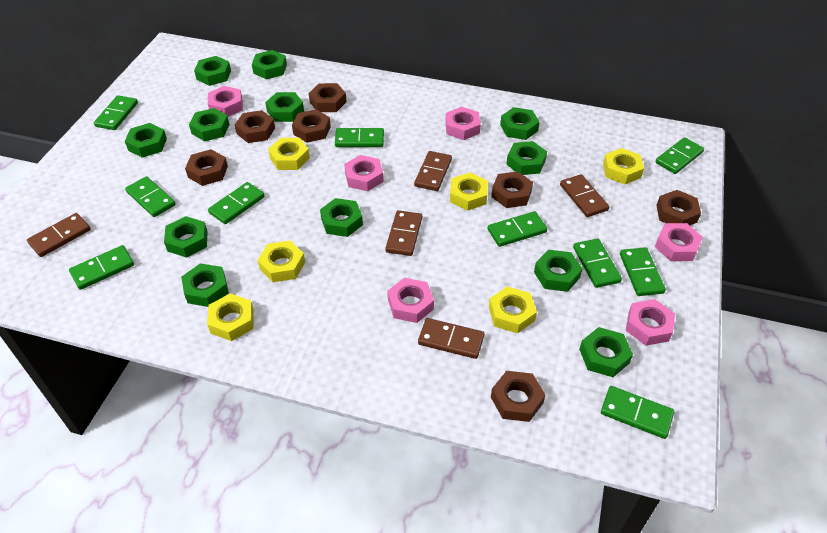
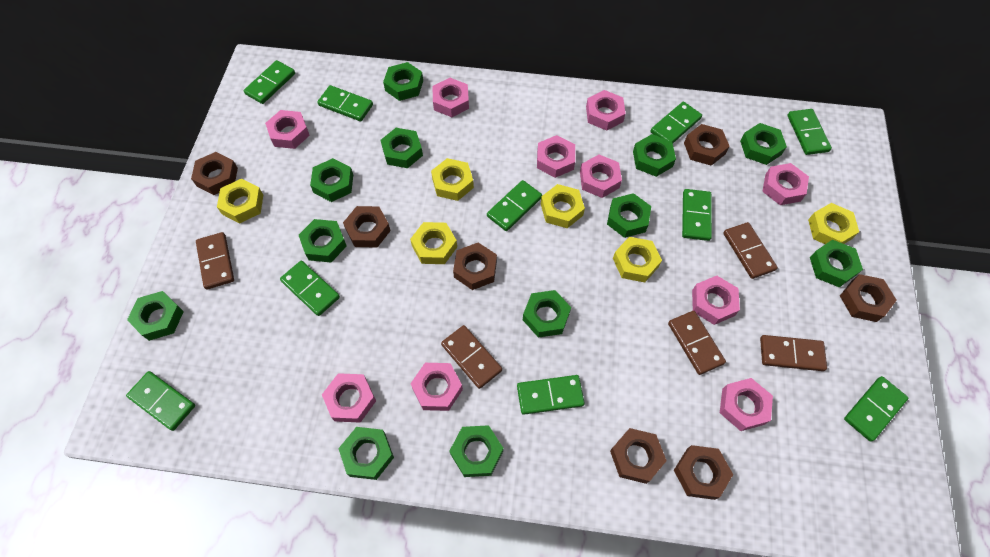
pink nut: [208,86,243,117] [344,155,383,191] [387,278,434,323] [445,107,481,140] [626,299,675,346] [655,223,703,261] = 6 -> [265,110,310,149] [322,373,376,423] [410,363,463,411] [433,78,469,117] [537,135,575,178] [580,155,622,198] [586,90,626,131] [692,276,740,325] [720,378,773,431] [762,163,809,205] = 10

